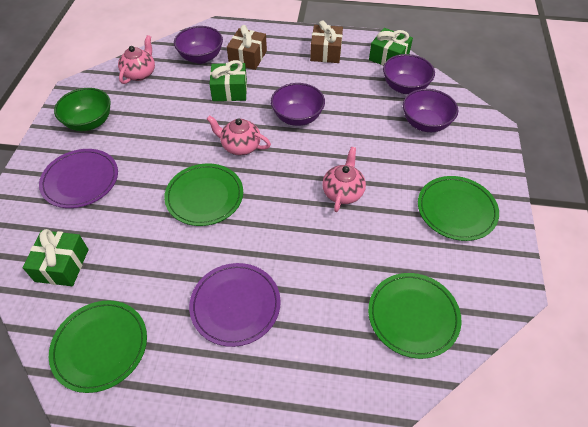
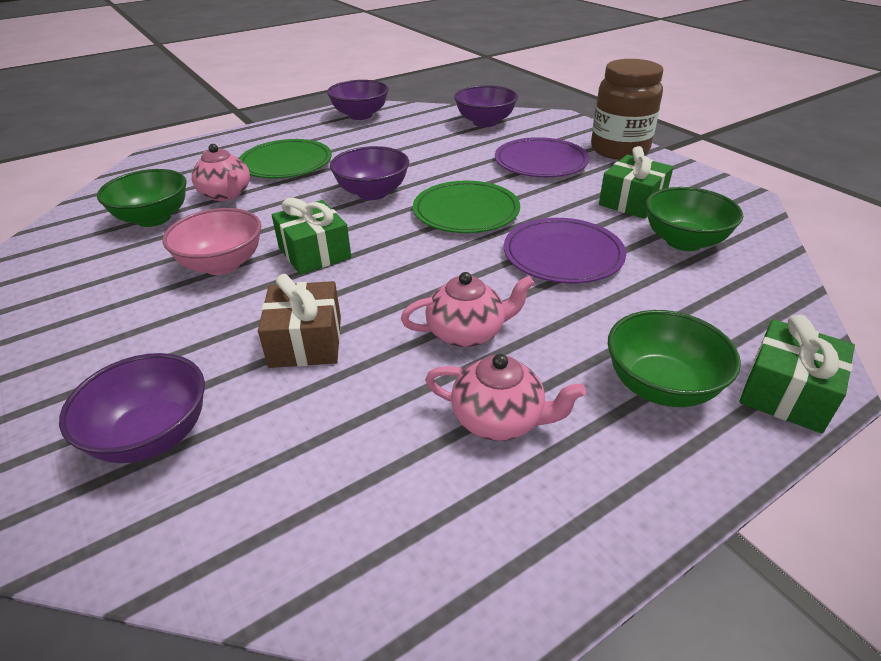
brown gift: [227,25,267,70] [310,20,343,63] = 2 -> [258,274,341,368] = 1
brown jar: none = 0 -> [591,59,663,160] = 1
green bowl: [54,88,111,131] = 1 -> [97,169,186,227] [608,310,741,407] [646,187,743,251] = 3
green plate: [49,300,147,393] [164,163,243,226] [368,273,462,359] [418,176,499,241] = 4 -> [239,139,332,178] [413,181,520,233] = 2
pink bowl: none = 0 -> [162,208,261,275] = 1

